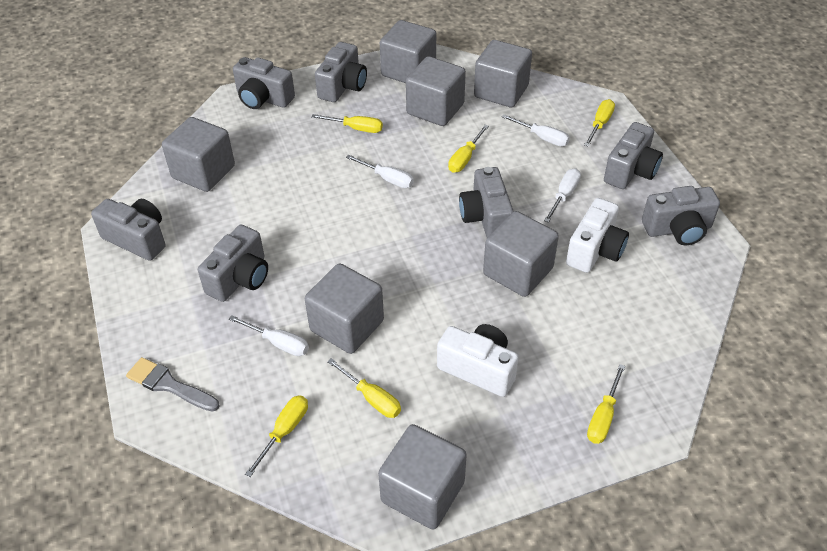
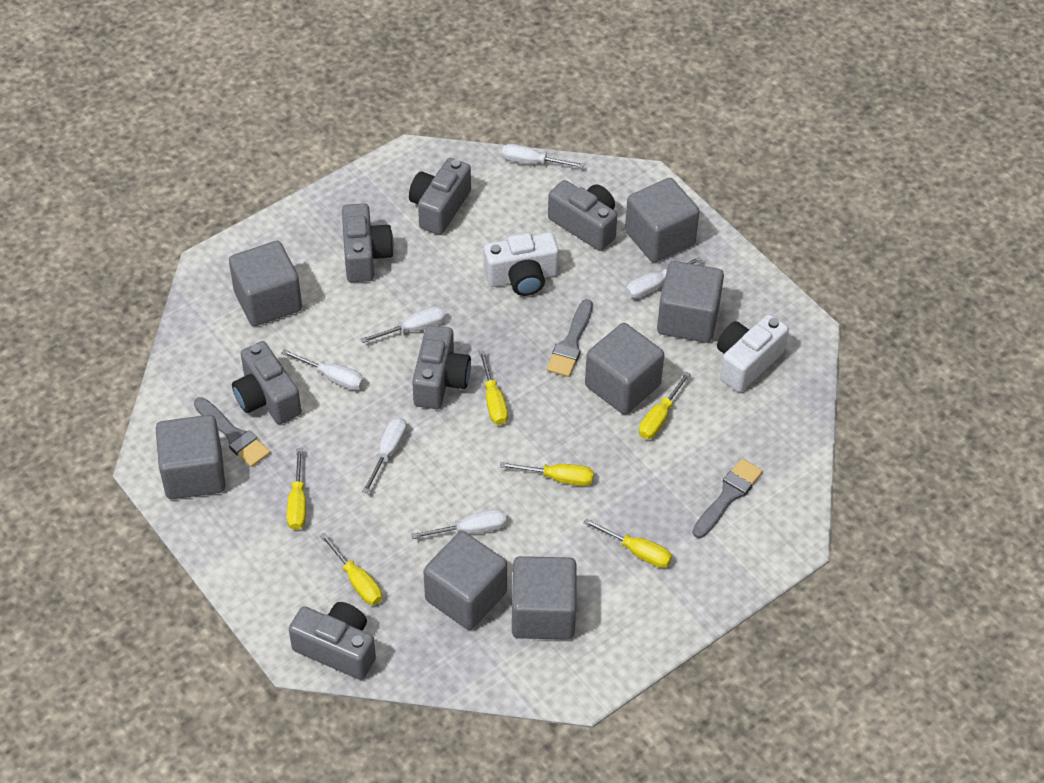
grey brush: [126,357,220,412] = 1 -> [194,397,270,467] [547,299,593,377] [692,458,763,538] = 3
grey camera: [91,199,165,261] [198,225,268,302] [233,57,295,109] [315,42,367,102] [459,167,514,237] [604,122,663,189] [642,186,720,245] = 7 -> [232,341,301,424] [289,602,376,680] [342,203,394,282] [409,158,471,235] [412,325,471,409] [548,180,617,251] = 6
white screwdriver: [229,315,309,356] [346,155,414,188] [502,114,570,146] [544,169,581,223] = 4 -> [281,349,364,390] [361,306,446,343] [362,417,407,494] [411,509,507,539] [502,144,584,168] [626,256,702,298] = 6

